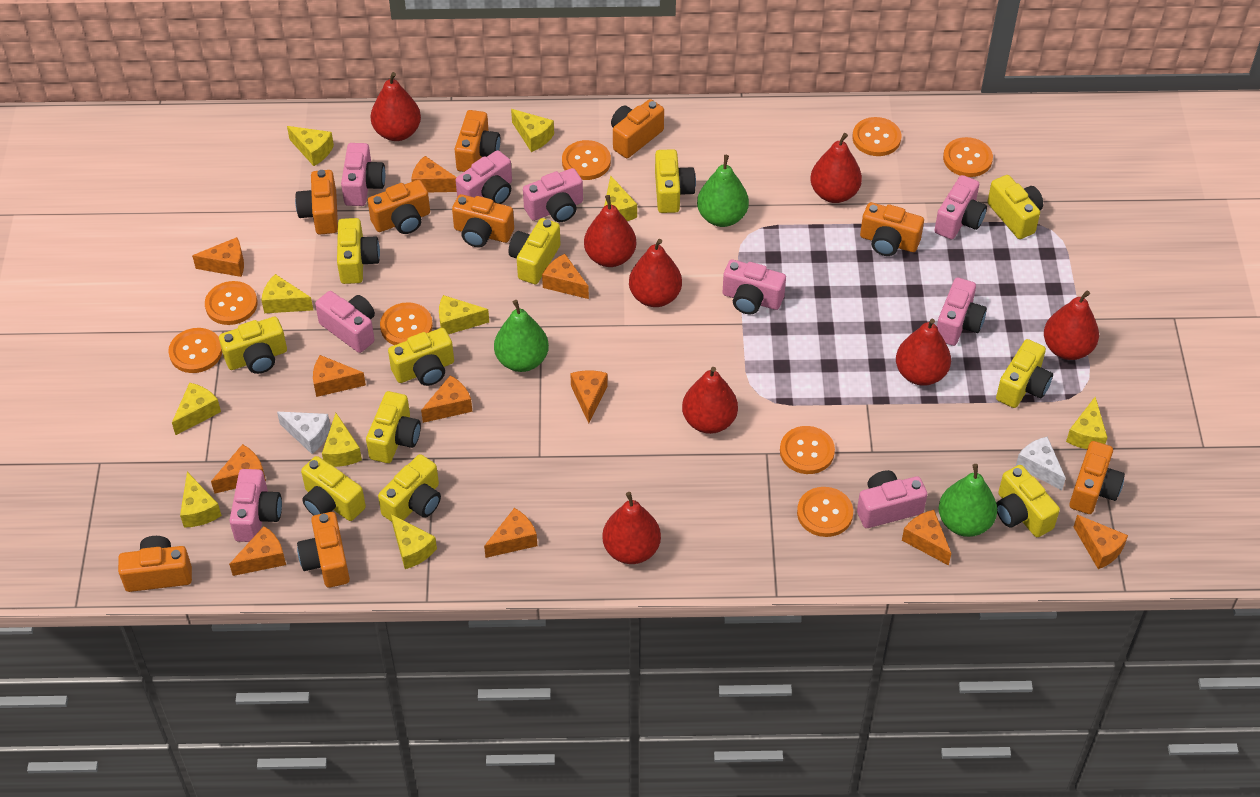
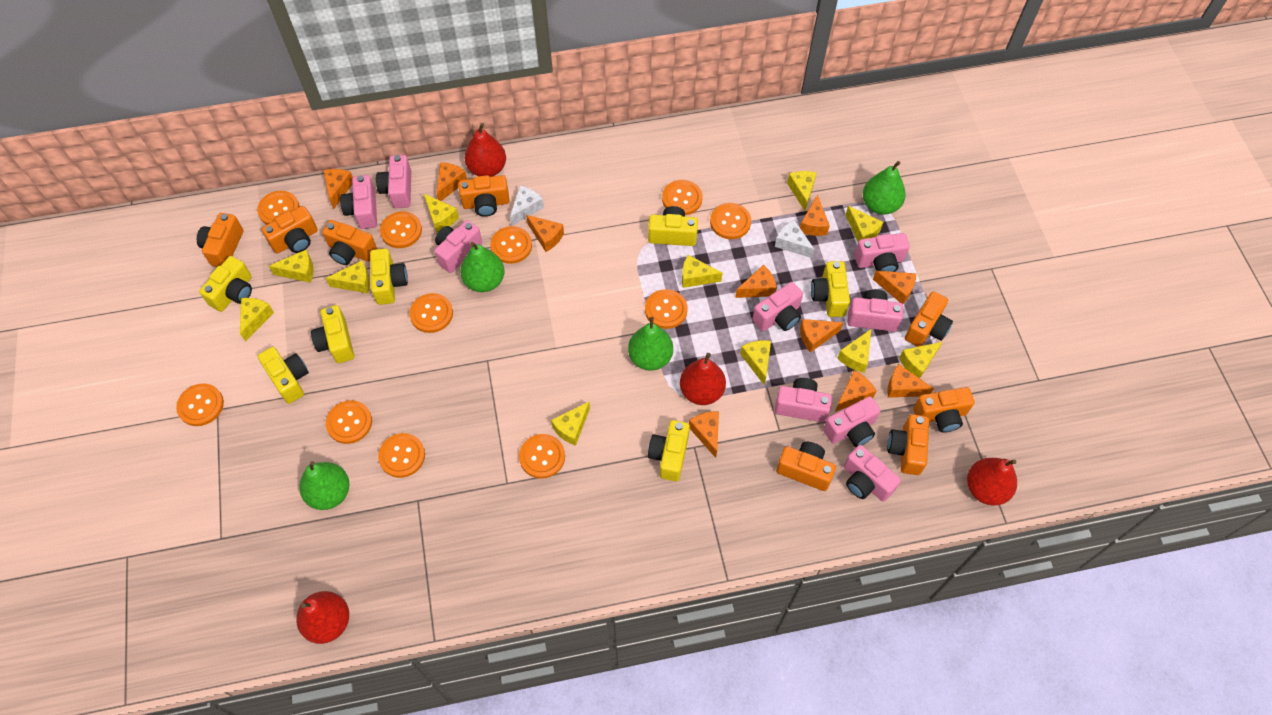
green pear: [494,300,549,372] [697,155,749,227] [939,464,997,537] = 3 -> [299,461,349,510] [460,242,505,292] [628,317,673,371] [863,161,906,215] = 4
orange button: [168,328,222,373] [205,281,258,325] [380,302,433,345] [562,140,611,180] [780,426,835,474] [797,487,853,537] [852,117,901,156] [943,137,993,177] = 8 -> [176,383,224,426] [257,191,300,225] [326,400,372,444] [378,433,425,478] [380,211,422,248] [409,293,453,333] [490,226,532,264] [519,434,565,479] [645,289,688,329] [662,180,703,215] [710,203,751,239] = 11
orange camera: [118,536,192,592] [295,170,338,234] [297,512,350,588] [368,180,430,234] [452,194,514,247] [455,110,501,172] [611,99,664,158] [860,202,924,256] [1069,441,1125,514] = 9 -> [197,213,243,267] [261,206,318,254] [322,220,377,265] [458,175,510,217] [776,442,836,491] [887,414,929,475] [905,291,953,347] [913,387,974,433] = 8
orange cheese: [192,237,244,277] [211,444,266,494] [229,526,286,576] [313,355,366,397] [411,156,457,193] [421,375,473,423] [484,508,537,558] [542,254,589,299] [570,370,608,423] [902,510,951,566] [1074,515,1128,569] = 11 -> [323,169,353,209] [436,162,467,201] [526,215,564,252] [689,412,719,458] [735,265,777,298] [800,194,830,236] [800,319,844,353] [835,370,876,412] [873,271,916,304] [887,364,934,398] = 10
red pear: [370,72,421,141] [584,195,636,267] [602,492,661,564] [629,239,682,307] [682,367,738,434] [810,133,862,203] [896,319,951,386] [1044,290,1099,360] = 8 -> [296,591,349,644] [465,123,506,177] [680,353,726,405] [967,458,1017,505] = 4
yellow camera: [219,317,287,374] [301,456,366,521] [337,218,380,284] [366,391,421,463] [378,454,441,522] [388,328,454,386] [508,218,561,284] [655,149,696,213] [987,175,1043,239] [996,339,1053,408] [996,465,1060,537] = 11 -> [199,256,252,312] [258,347,309,404] [311,305,354,363] [370,248,408,305] [648,206,698,246] [648,420,690,481] [811,261,850,317] = 7
yellow cheese: [172,383,221,435] [180,472,222,528] [261,274,313,313] [287,126,334,166] [322,413,362,467] [391,514,437,569] [439,295,489,334] [511,109,554,152] [604,175,637,221] [1066,397,1108,449] = 10 -> [240,298,274,342] [269,250,313,283] [326,260,370,293] [424,194,459,233] [551,402,590,446] [682,255,723,288] [740,340,771,384] [787,171,817,211] [838,329,871,373] [845,206,883,242] [899,342,942,378] = 11

